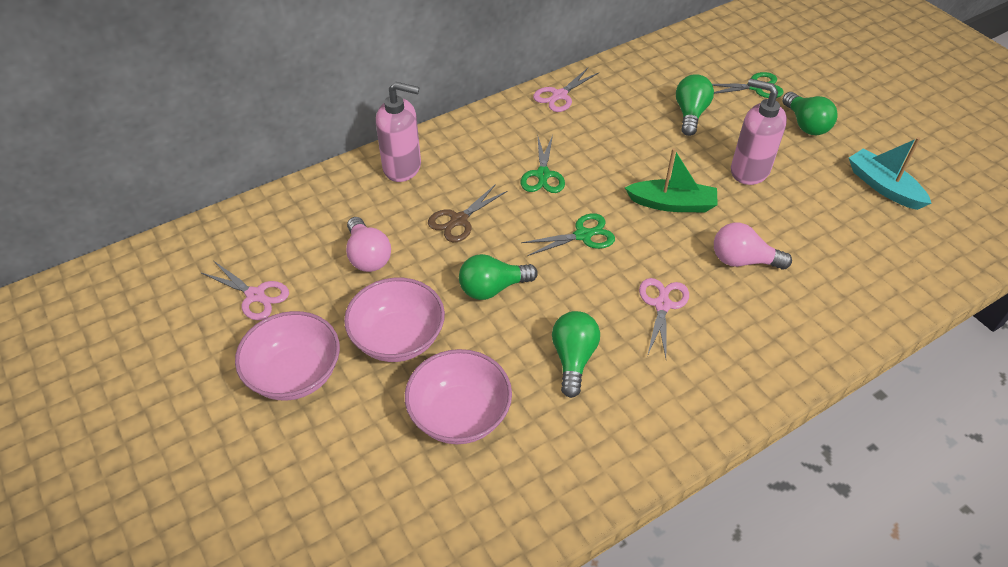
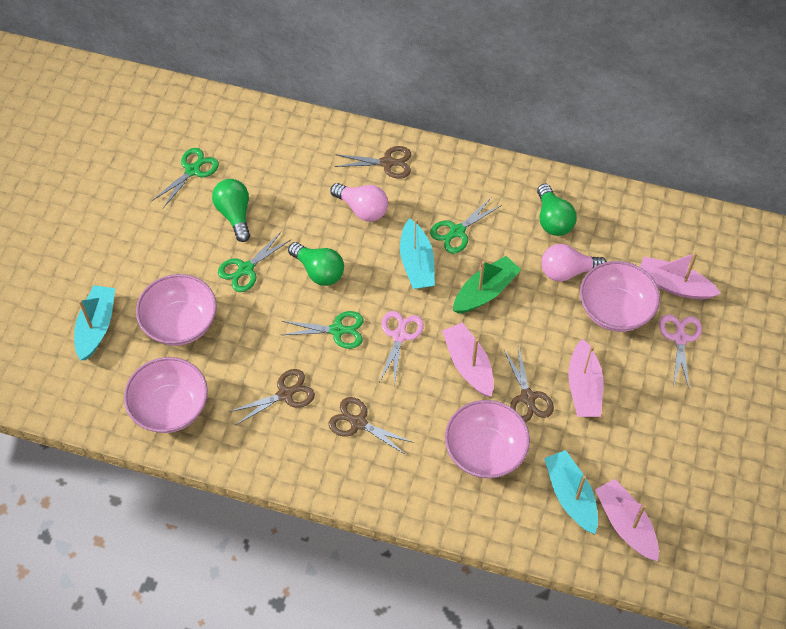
brown scissors: [428,184,508,242] = 1 -> [229,369,315,425] [328,397,414,455] [335,146,411,179] [504,348,554,422] = 4
green light bulb: [459,254,538,300] [552,311,600,398] [676,74,714,136] [782,92,838,135] = 4 -> [212,179,250,242] [288,242,344,286] [537,184,577,236] = 3
green scissors: [521,135,565,193] [521,213,615,256] [712,72,784,98] = 3 -> [152,148,219,208] [218,232,290,292] [282,311,364,349] [430,197,502,253] = 4
pink boat: none = 0 -> [442,322,494,397] [568,338,604,417] [595,479,659,561] [640,252,721,300] = 4
pink bowl: [235,311,340,401] [344,278,445,362] [405,349,512,444] = 3 -> [124,357,208,433] [136,274,217,346] [445,400,530,478] [580,261,660,332] = 4
pink scissors: [202,261,289,320] [533,68,598,112] [639,278,689,358] = 3 -> [379,311,424,386] [659,314,702,388] = 2
pink soap dispenser: [376,82,421,182] [731,78,787,185] = 2 -> none = 0
turquoise boat: [849,137,932,210] = 1 -> [74,285,115,360] [400,218,435,289] [544,450,598,534] = 3

